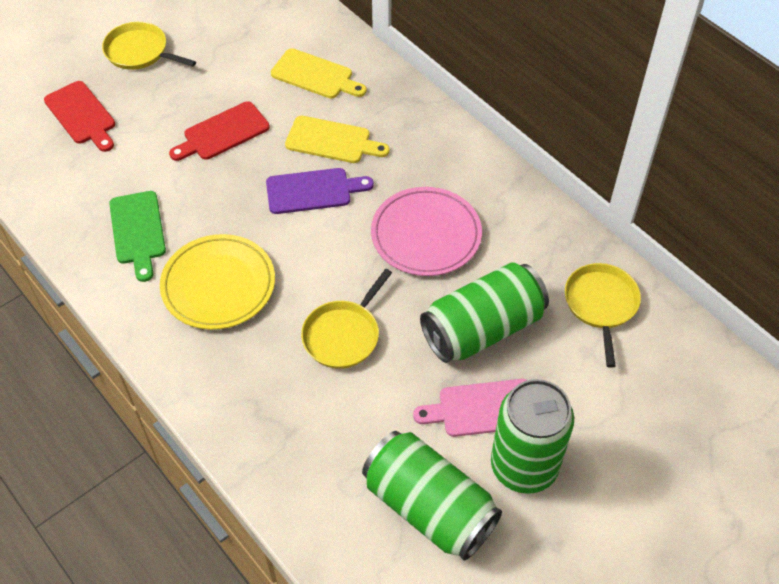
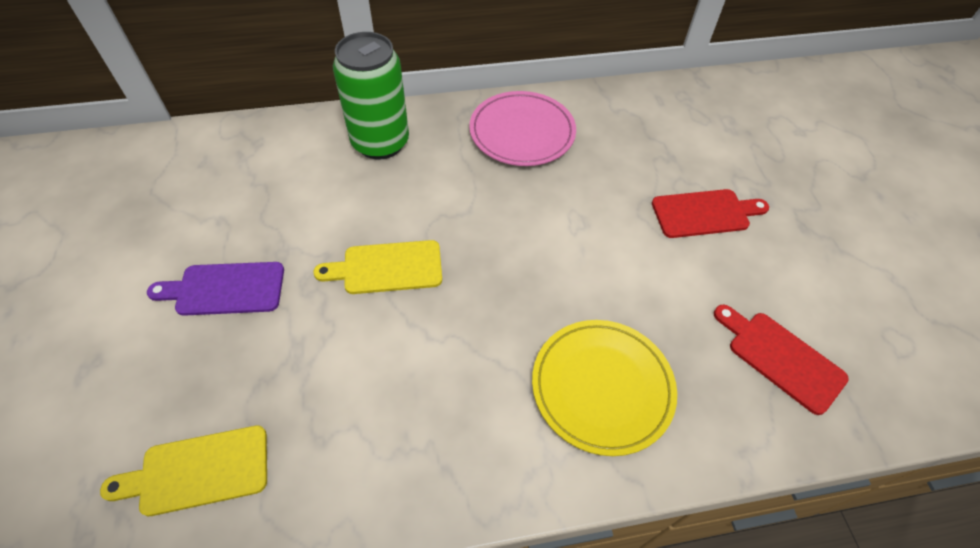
green can: [362,431,502,560] [420,262,549,363] [491,379,574,494] = 3 -> [333,32,409,160] = 1
green cutting board: [109,191,166,282] = 1 -> none = 0
pink cutting board: [413,379,527,437] = 1 -> none = 0
yellow pan: [102,22,196,70] [301,269,392,369] [565,263,641,368] = 3 -> none = 0

